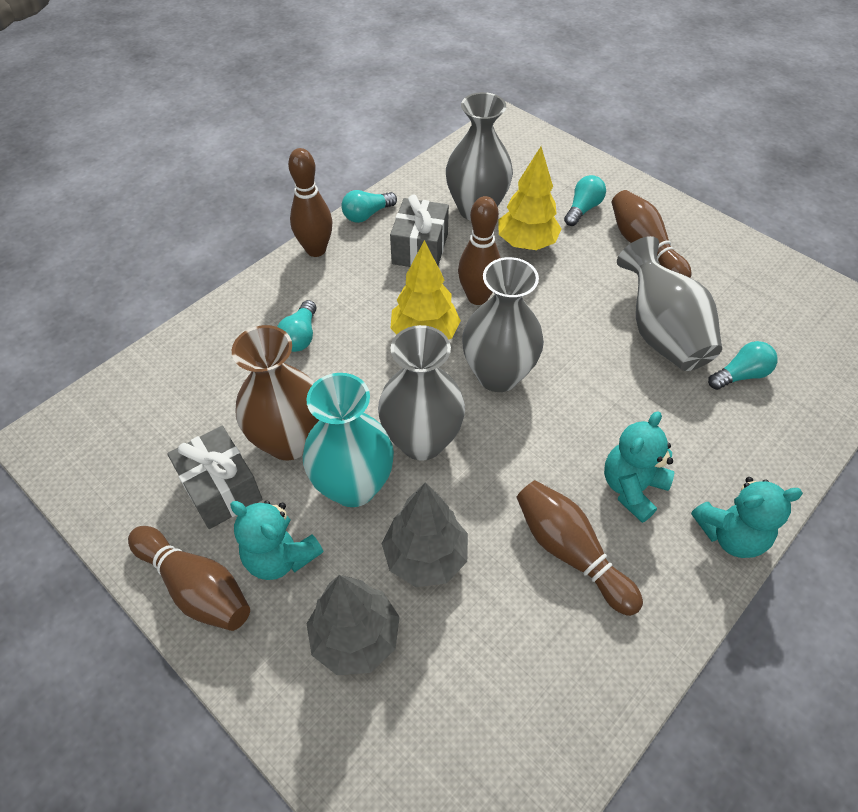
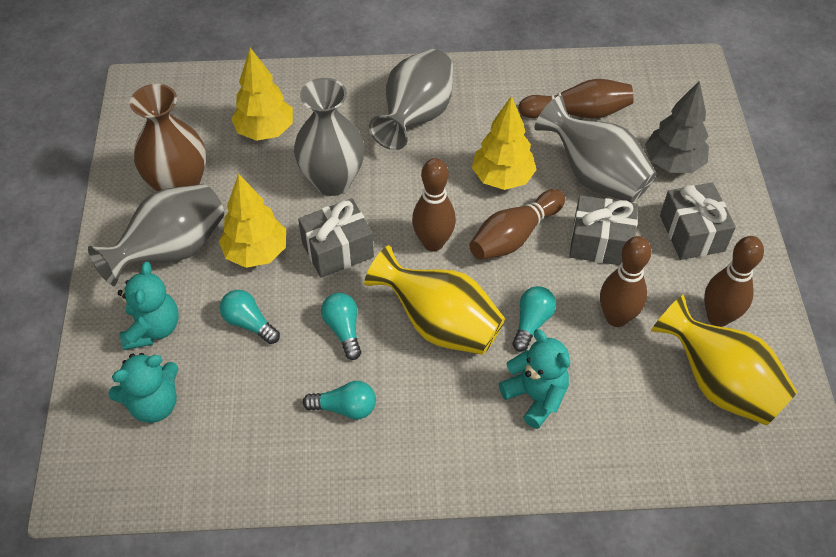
grey gift: [167,426,263,529] [390,195,449,267] = 2 -> [298,198,374,278] [569,195,638,265] [660,182,736,260] = 3
grey tree: [306,575,399,675] [382,482,468,587] = 2 -> [645,81,709,173] = 1
turquoise vase: [302,373,394,507] = 1 -> none = 0
yellow tree: [390,240,461,340] [498,147,562,250] = 2 -> [219,173,286,268] [231,48,293,141] [472,96,537,190] = 3
yellow vase: none = 0 -> [364,245,505,355] [651,295,797,426] = 2

